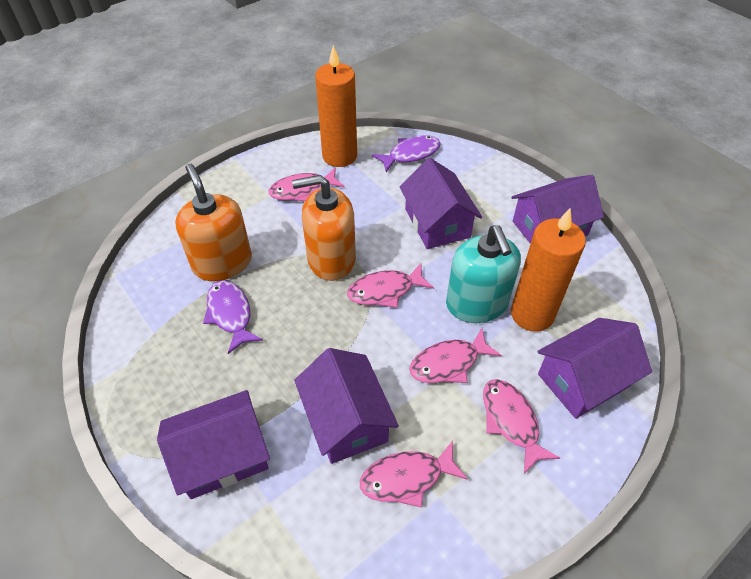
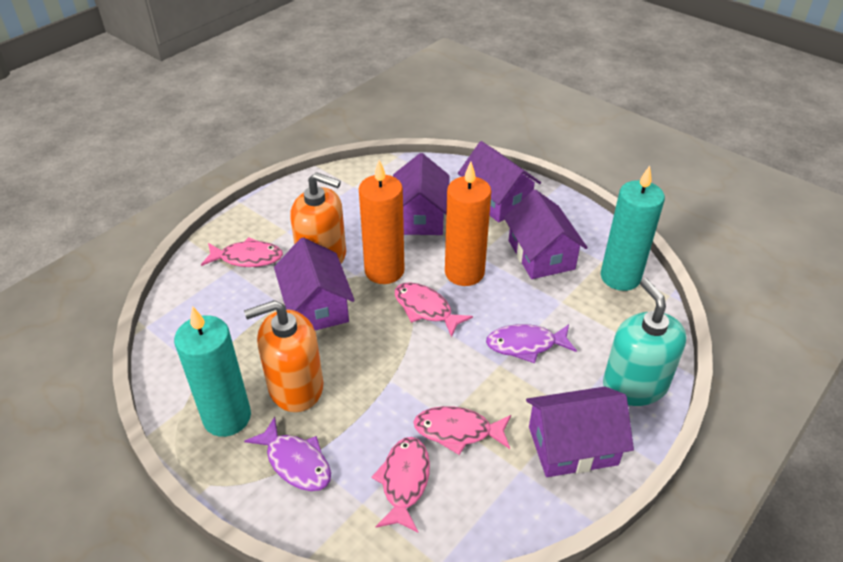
pink fish: [268,168,345,201] [347,264,434,308] [360,441,468,508] [409,328,501,383] [483,379,560,474] = 5 -> [201,237,283,267] [372,437,430,533] [395,282,473,337] [414,406,511,455] = 4
turquoise candle: none = 0 -> [174,306,251,437] [601,166,665,291] = 2

